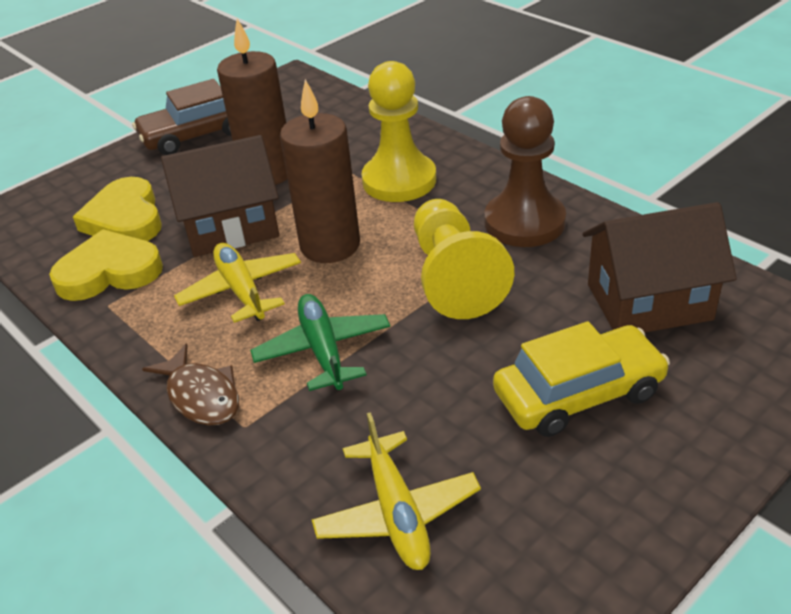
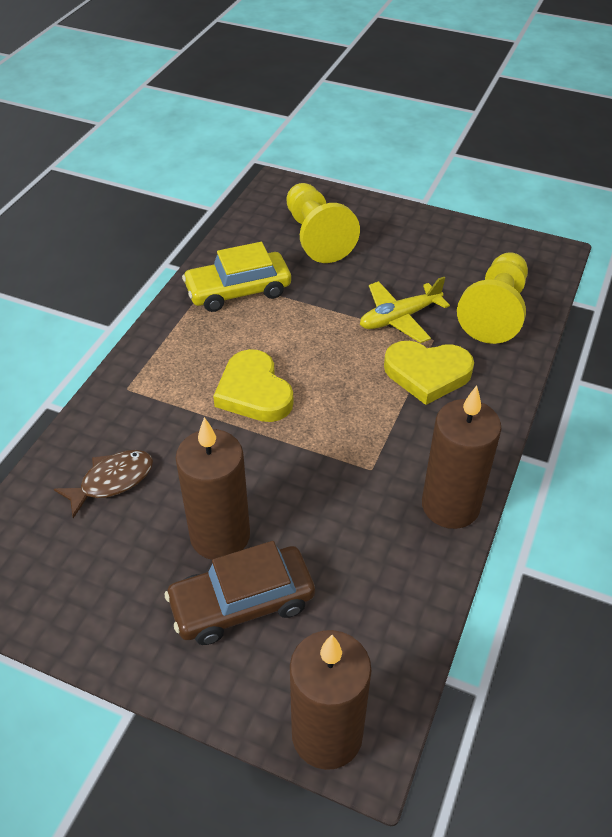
brown candle: [217,18,287,185] [280,79,360,263] = 2 -> [175,417,250,560] [290,630,372,770] [422,386,502,529] = 3
brown house: [161,135,279,257] [582,202,737,333] = 2 -> none = 0
brown pawn: [484,96,566,247] = 1 -> none = 0
green plane: [250,294,390,391] = 1 -> none = 0
yellow plane: [174,243,301,323] [312,412,481,570] = 2 -> [360,277,450,343] = 1

